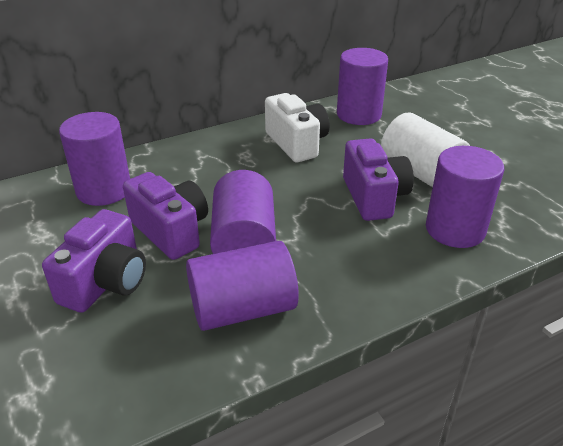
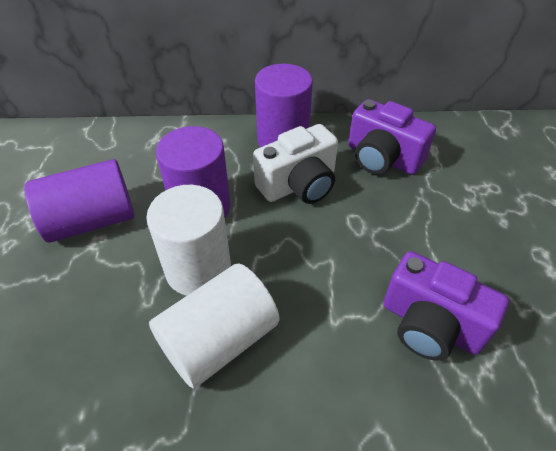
purple camera: [42,209,146,313] [123,172,208,260] [343,138,414,221] = 3 -> [348,99,436,175] [384,251,509,361] = 2
purple cylinder: [59,112,130,206] [186,241,299,331] [210,170,276,254] [337,48,388,125] [426,146,504,248] = 5 -> [25,159,135,243] [156,126,230,218] [255,64,313,147] = 3
white cylinder: [381,113,470,187] = 1 -> [146,185,231,296] [149,264,279,388] = 2

